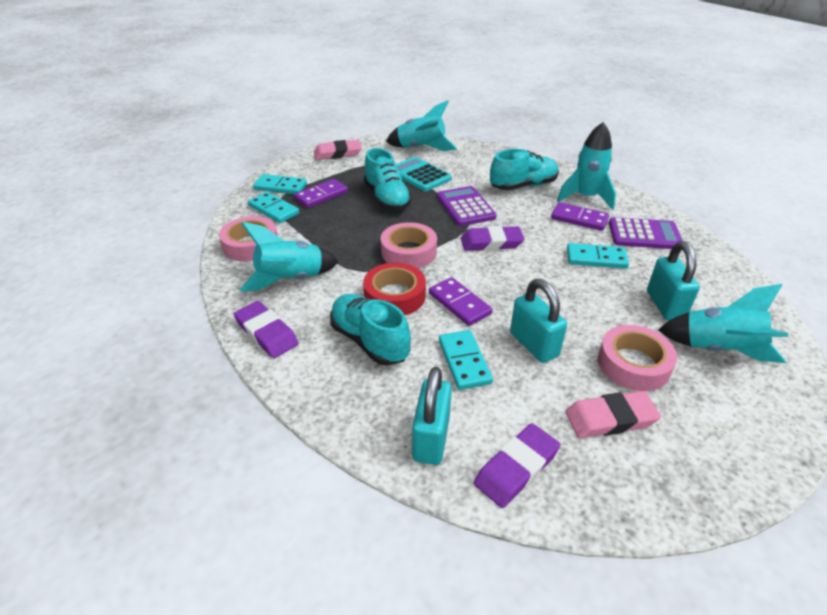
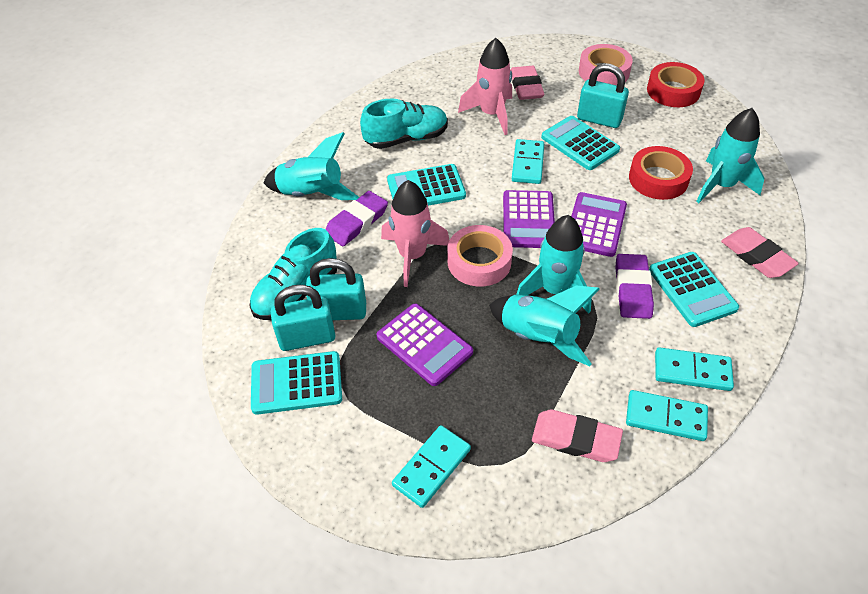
pink eraser: [314,140,362,160] [565,391,661,438] = 2 -> [510,66,544,100] [532,410,623,462] [721,227,799,278] = 3
pink rocket: none = 0 -> [381,180,449,287] [458,38,512,135] = 2
pink tape: [219,216,278,262] [381,222,437,268] [598,325,677,391] = 3 -> [447,225,513,287] [579,44,633,85] = 2
purple calculator: [437,186,497,226] [609,217,683,249] = 2 -> [377,303,473,386] [503,190,555,248] [571,192,627,257] = 3
purple domino: [294,179,348,208] [429,277,493,326] [551,202,609,231] = 3 -> none = 0
purple eraser: [234,301,299,358] [461,226,524,251] [474,423,560,508] = 3 -> [325,191,388,246] [615,254,654,319] = 2
red tape: [363,263,426,315] = 1 -> [629,146,693,200] [647,62,704,107] = 2
turquoise calculator: [395,157,452,191] = 1 -> [251,351,342,415] [387,164,466,206] [541,116,620,170] [649,252,739,327] = 4
turquoise shoe: [330,294,411,366] [364,148,412,211] [490,149,559,190] = 3 -> [250,228,337,320] [360,99,448,149] = 2

